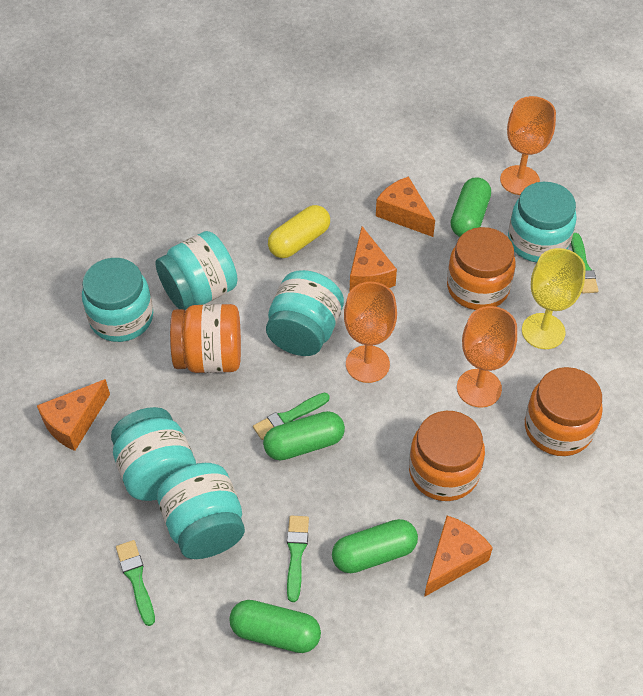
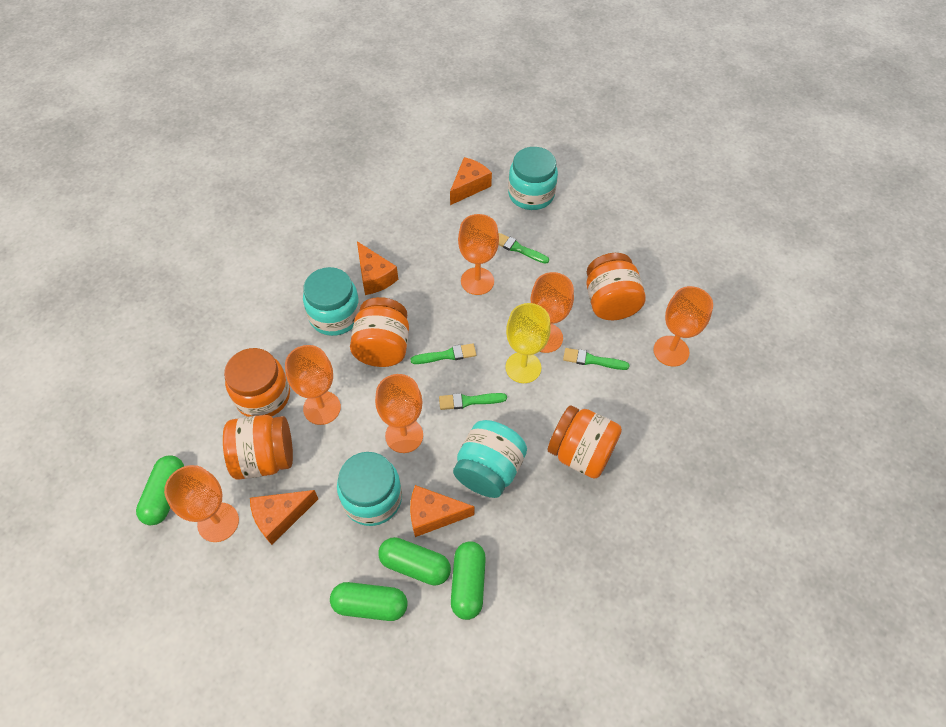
orange goblet: [344,282,397,383] [457,306,517,408] [500,96,556,195] = 3 -> [164,465,239,542] [285,345,341,425] [375,374,423,453] [458,214,499,295] [531,272,574,353] [653,286,713,367] = 6
orange jar: [170,304,241,373] [409,411,485,501] [447,227,516,310] [525,367,603,456] = 4 -> [223,415,293,480] [224,348,290,417] [350,297,409,367] [548,405,622,479] [586,253,646,320] = 5
turquoise jar: [82,258,153,342] [111,407,196,501] [155,231,238,310] [157,463,245,559] [266,270,344,356] [508,182,577,262] = 6 -> [303,267,360,336] [337,452,402,526] [453,420,527,498] [508,147,558,210] = 4
yellow capsule: [268,205,330,258] = 1 -> none = 0

